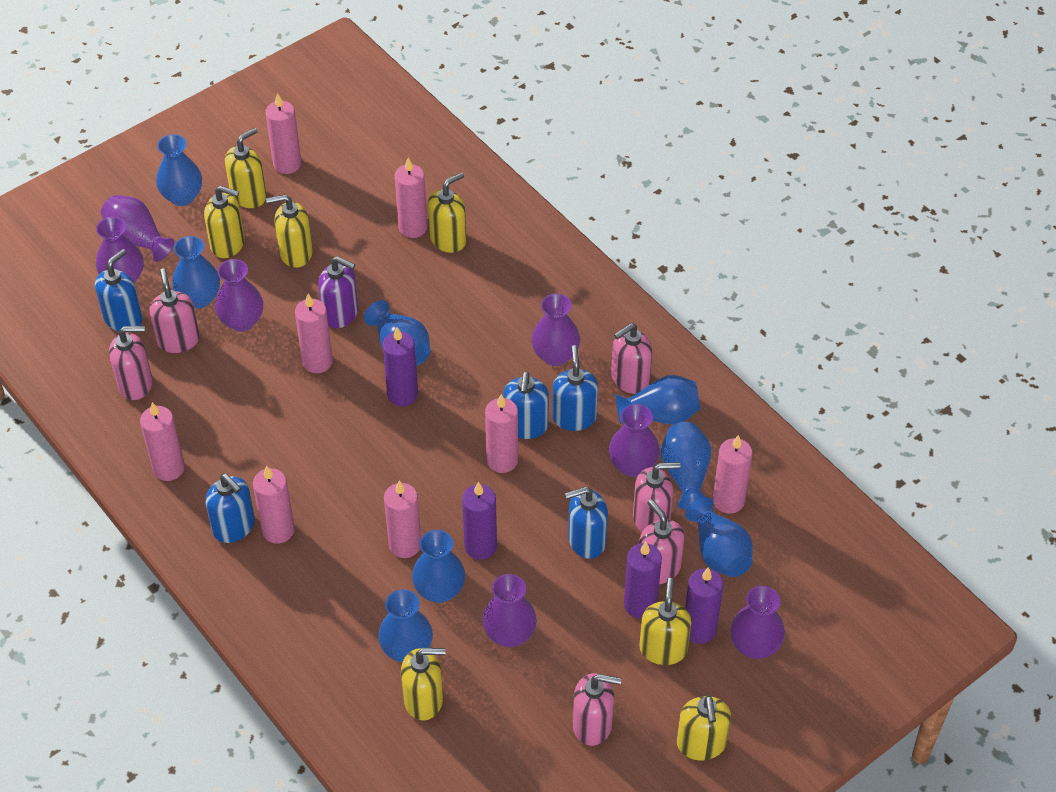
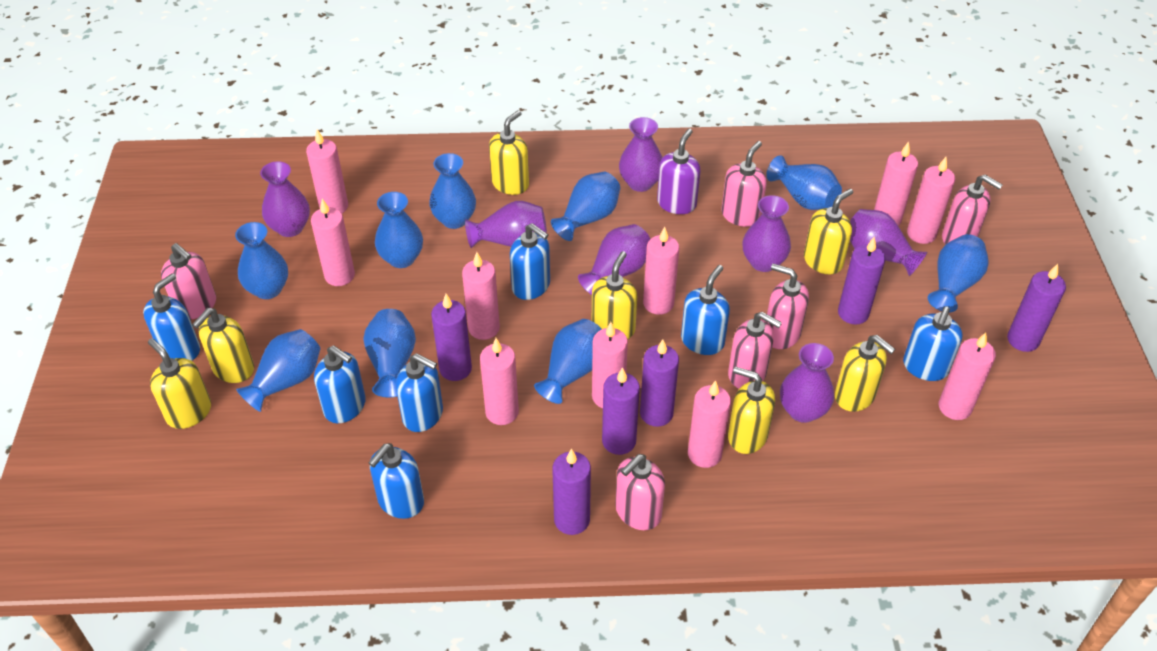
blue soap dispenser: [95,249,143,331] [205,474,255,543] [503,371,549,439] [552,345,598,431] [565,487,608,559] = 5 -> [143,273,200,361] [314,345,366,423] [369,443,424,519] [396,353,443,432] [510,223,550,300] [681,265,730,355] [903,306,963,381] = 7
blue vase: [156,134,202,206] [172,236,220,308] [364,300,430,366] [378,589,433,662] [412,530,465,603] [615,375,701,424] [661,422,711,510] [685,497,753,577] = 8 -> [235,222,288,299] [236,329,321,412] [363,309,416,398] [375,192,423,268] [429,153,476,229] [534,319,601,404] [551,171,620,241] [767,155,842,210] [928,234,989,312] = 9
pink candle: [140,402,185,481] [253,465,295,544] [265,93,301,174] [295,294,333,373] [384,480,421,558] [395,157,428,238] [485,394,518,473] [713,435,753,514] = 8 -> [306,130,348,213] [311,199,355,286] [462,252,500,340] [480,338,519,425] [592,322,628,408] [643,227,679,315] [688,380,731,468] [874,142,918,226] [907,157,955,244] [939,333,996,420] = 10
purple candle: [382,327,418,406] [462,482,497,560] [624,542,662,619] [685,568,723,644] = 4 -> [431,294,472,381] [552,449,591,535] [602,367,640,455] [640,339,679,427] [838,237,885,324] [1007,264,1066,352] = 6

